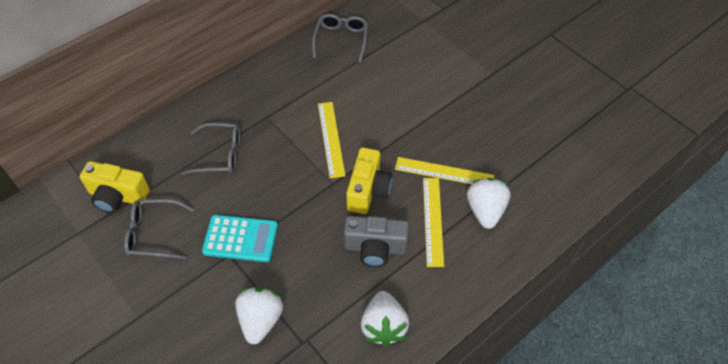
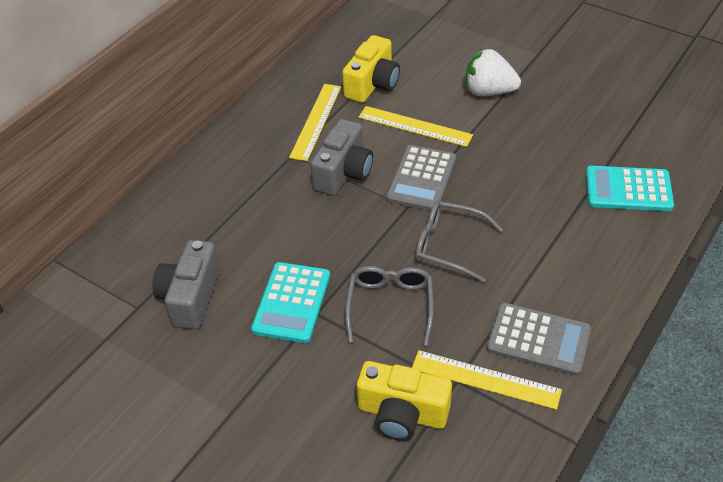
grey calculator: none = 0 -> [386,145,456,211] [486,302,591,376] = 2
grey camera: [344,216,409,267] = 1 -> [152,240,220,329] [311,119,373,195] = 2
grey glasses: [124,199,194,259] [181,123,240,175] [312,14,368,63] = 3 -> [345,266,434,346] [415,201,503,283] = 2
turquoise calculator: [202,215,278,262] = 1 -> [251,262,330,343] [586,166,674,211] = 2
white strawberry: [235,287,283,344] [361,291,409,346] [467,178,510,229] = 3 -> [466,49,521,96] = 1

